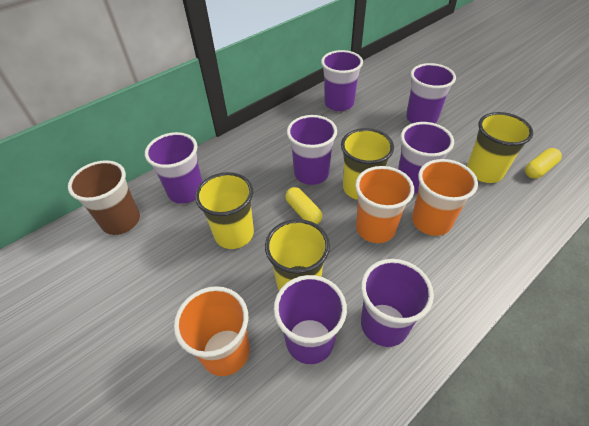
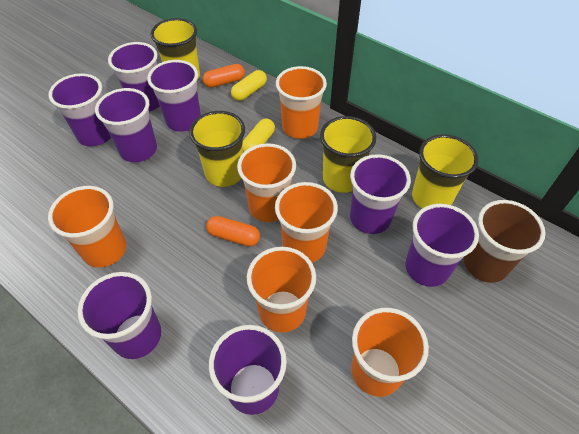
orange capsule: none = 0 -> [203,64,245,88] [206,216,260,247] = 2
orange cup: [174,286,250,376] [355,166,414,243] [412,159,478,236] = 3 -> [48,186,126,268] [237,143,296,222] [247,247,316,333] [275,182,338,263] [276,66,327,139] [351,308,429,397] = 6
purple cup: [145,132,203,204] [274,275,347,364] [287,115,337,185] [321,50,363,111] [361,259,434,347] [398,122,454,194] [406,63,456,124] = 7 -> [48,73,111,147] [78,272,161,359] [95,88,157,162] [108,42,160,112] [147,60,201,132] [209,325,287,415] [350,154,411,234] [405,204,479,287] = 8

